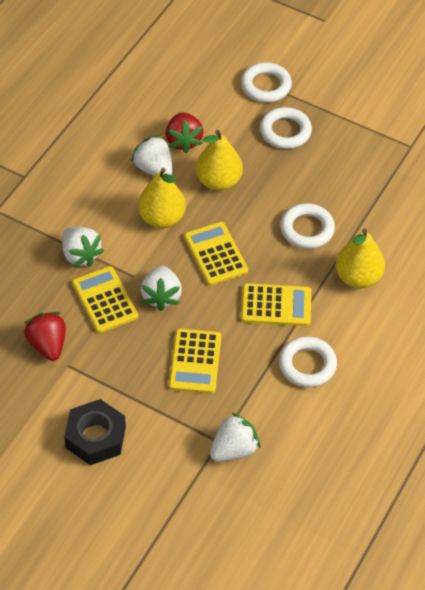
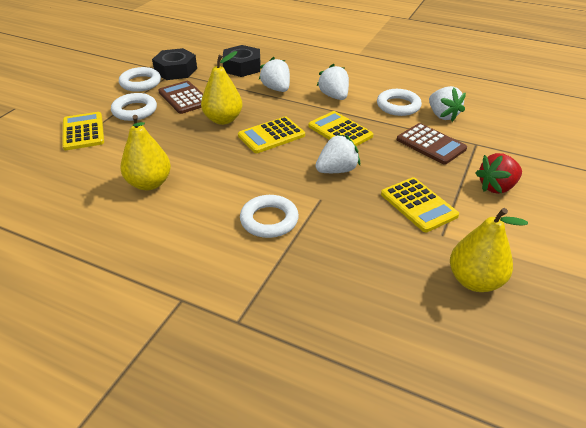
black nut: [64,399,126,465] = 1 -> [152,48,197,80] [222,45,260,77] = 2
brown calculator: none = 0 -> [158,81,203,114] [397,123,467,164] = 2
red strawberry: [24,312,66,361] [166,112,204,153] = 2 -> [475,153,522,194] = 1

